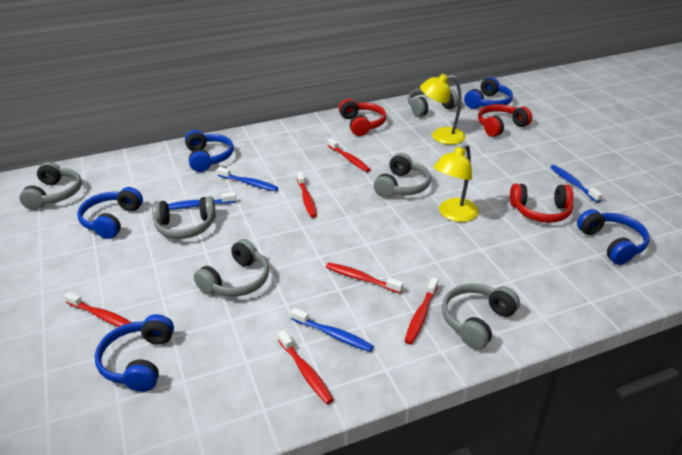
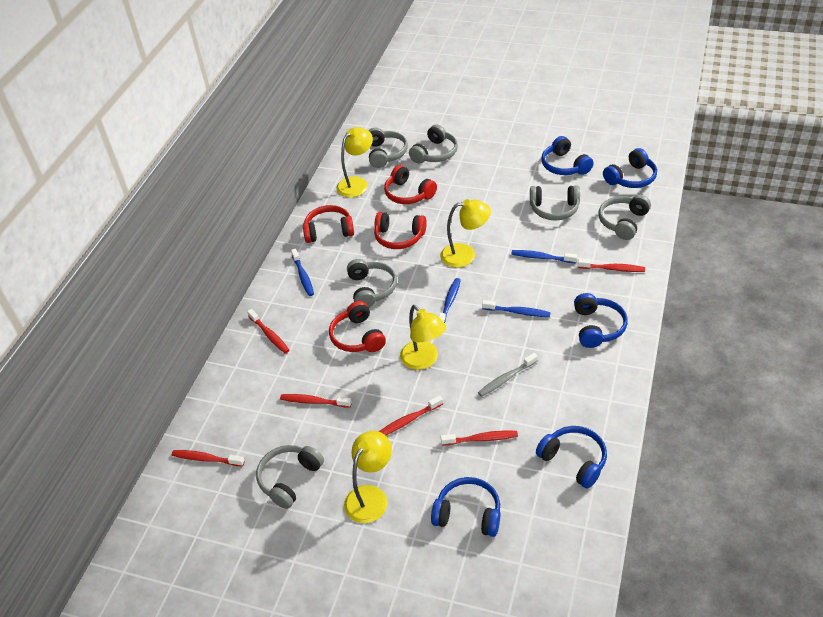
grey toothbrush: none = 0 -> [478,353,538,397] = 1
red headphones: [339,99,386,136] [478,104,532,137] [510,183,573,223] = 3 -> [303,205,354,243] [329,301,386,352] [374,212,427,249] [384,165,437,204] = 4
yellow lamp: [420,74,466,145] [434,144,479,222] = 2 -> [336,127,373,197] [344,431,392,523] [400,305,446,370] [441,199,491,267] = 4

